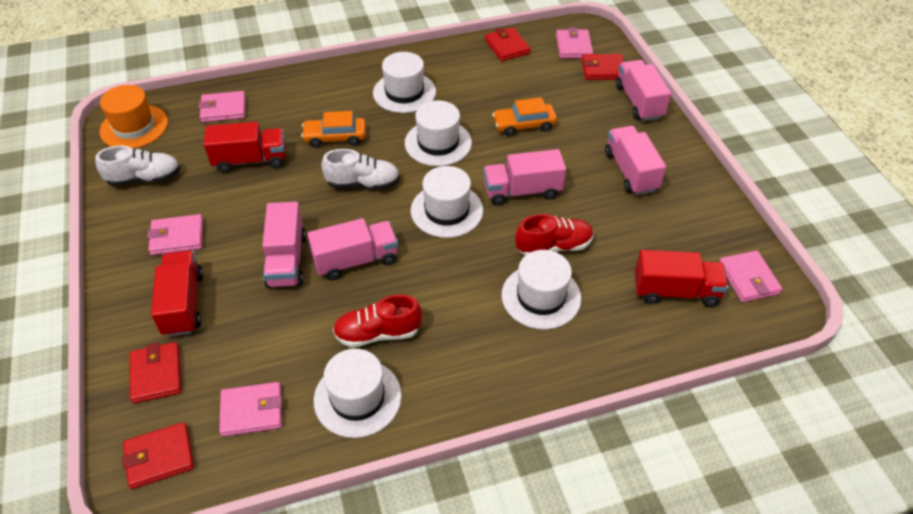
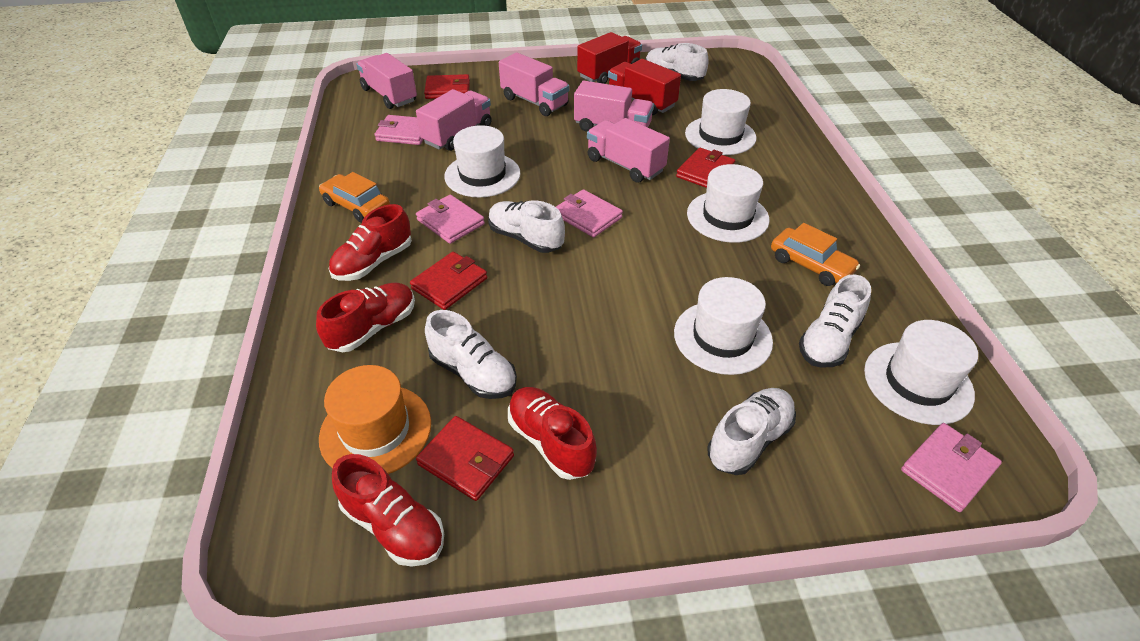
pink wallet: [147,214,203,255] [198,91,246,122] [219,382,282,437] [556,28,593,59] [719,250,783,302] = 5 -> [374,115,424,145] [416,195,485,244] [556,189,623,237] [901,423,1002,512] = 4
red shoe: [333,295,422,348] [515,214,594,256] = 2 -> [316,283,415,352] [329,204,412,281] [332,454,444,567] [508,387,597,480] = 4
red truck: [151,251,204,337] [204,122,286,173] [634,250,728,307] = 3 -> [577,32,642,84] [608,59,681,115] = 2
white shoe: [95,146,181,186] [321,149,400,189] = 2 -> [425,310,517,399] [488,200,565,253] [646,43,709,81] [708,388,796,475] [799,274,871,368] = 5

